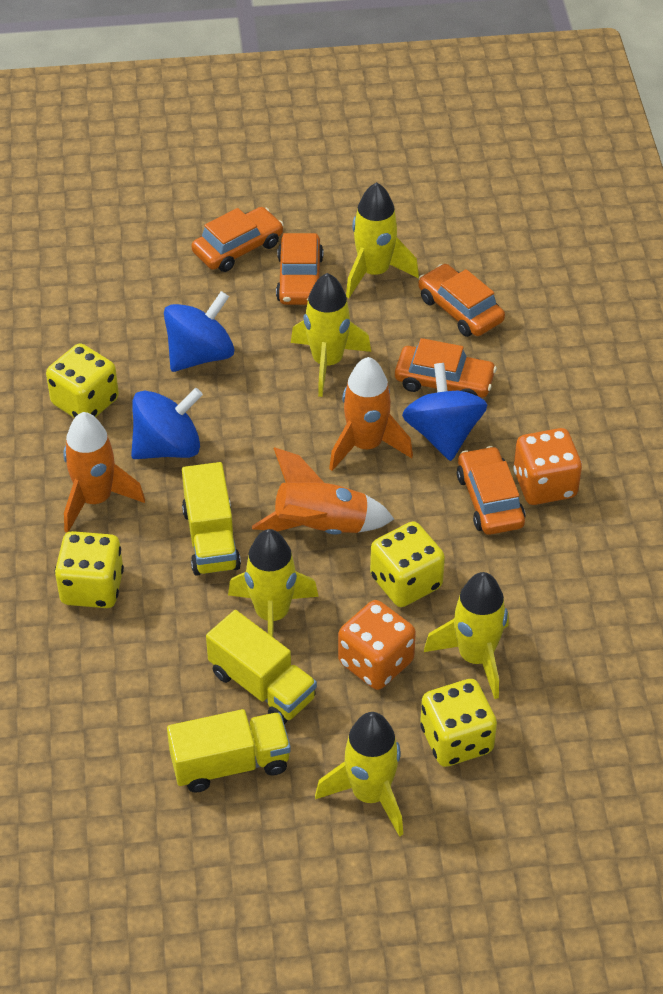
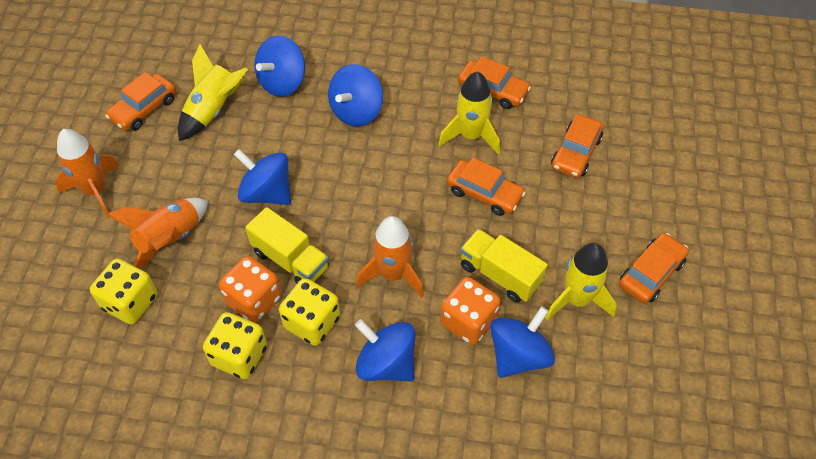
blue spinning top: [131,388,203,459] [164,291,234,372] [402,363,487,461] = 3 -> [234,149,291,205] [254,35,305,97] [328,64,383,127] [355,319,415,381] [490,306,555,378] = 5
yellow dice: [46,344,119,418] [55,531,124,608] [370,521,445,607] [420,679,497,767] = 4 -> [90,258,157,325] [203,312,267,379] [279,278,340,346] = 3
yellow rocket: [228,529,319,637] [291,273,371,397] [315,712,403,837] [346,182,419,298] [424,572,509,699] = 5 -> [178,44,248,141] [438,71,500,154] [545,243,617,320] = 3
yellow truck: [167,709,291,793] [182,462,241,576] [206,610,317,725] = 3 -> [245,207,329,283] [460,229,548,303] = 2

